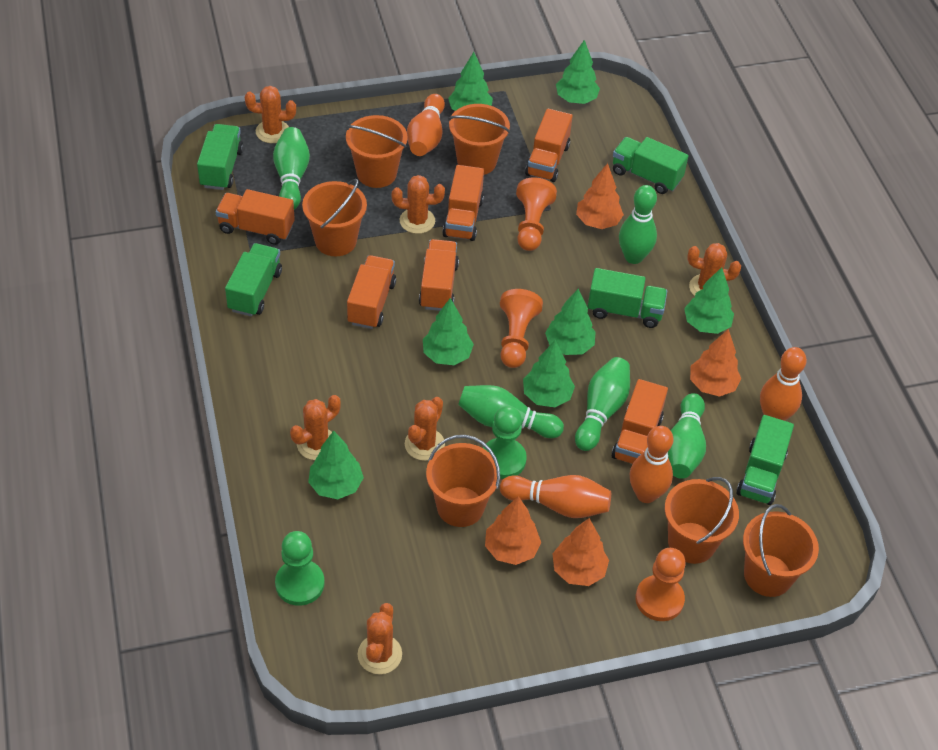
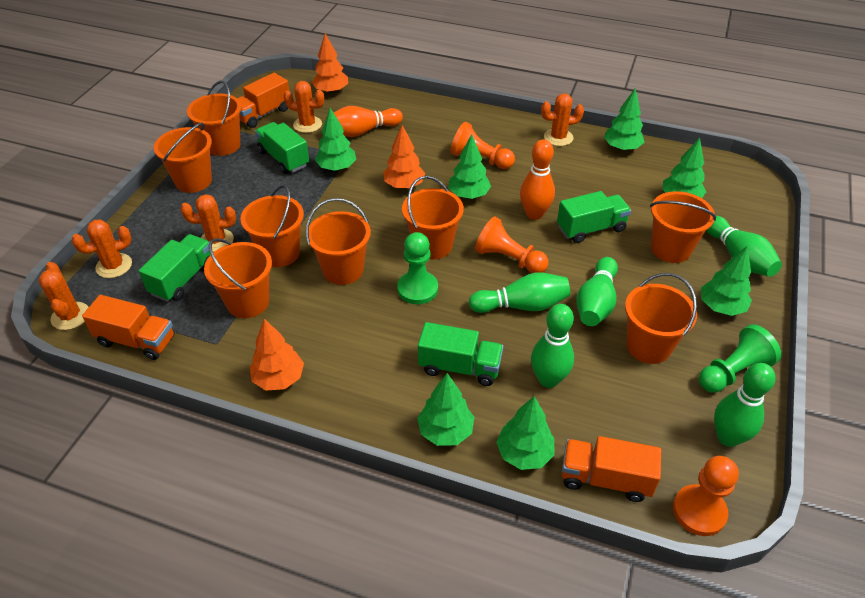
green truck: [197,124,244,190] [225,243,282,317] [587,268,667,328] [613,137,688,194] [736,415,794,505] = 5 -> [139,234,211,302] [255,122,309,174] [418,322,503,386] [557,191,631,243] = 4
orange bowling pin: [407,94,445,156] [500,475,611,518] [630,426,673,503] [760,347,807,421] = 4 -> [325,106,403,137] [520,139,555,220] = 2
orange bucket: [302,179,367,256] [346,115,408,188] [426,435,500,527] [448,104,510,175] [665,477,739,564] [743,504,819,597] = 6 -> [154,122,212,193] [187,80,242,156] [204,238,272,318] [240,185,304,267] [306,198,371,285] [402,176,464,259] [625,273,697,364] [650,191,716,263] = 8
orange cactus: [245,86,296,143] [290,395,341,460] [357,603,402,674] [392,175,445,234] [405,397,445,461] [687,243,741,296] = 6 -> [38,262,89,330] [72,219,132,278] [181,194,236,252] [283,81,324,133] [541,94,584,146] = 5
orange tree: [485,496,541,565] [552,518,609,586] [576,163,624,229] [690,329,741,397] = 4 -> [250,319,304,391] [312,33,348,94] [383,125,425,189] = 3
orange truck: [216,189,295,245] [347,255,396,329] [419,239,459,311] [442,165,484,241] [525,109,573,182] [611,379,668,464] = 6 -> [82,295,175,360] [237,73,289,128] [562,436,661,502] = 3

